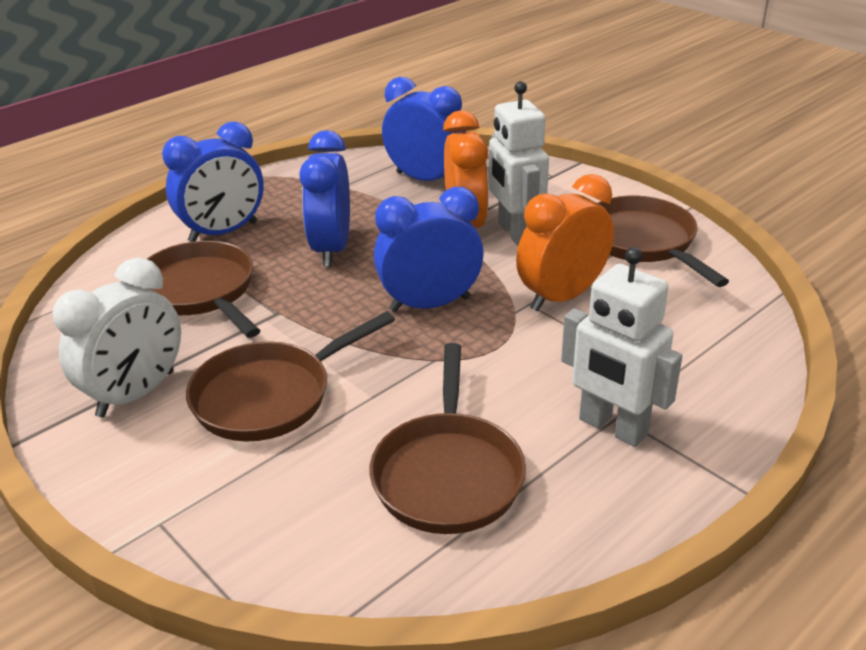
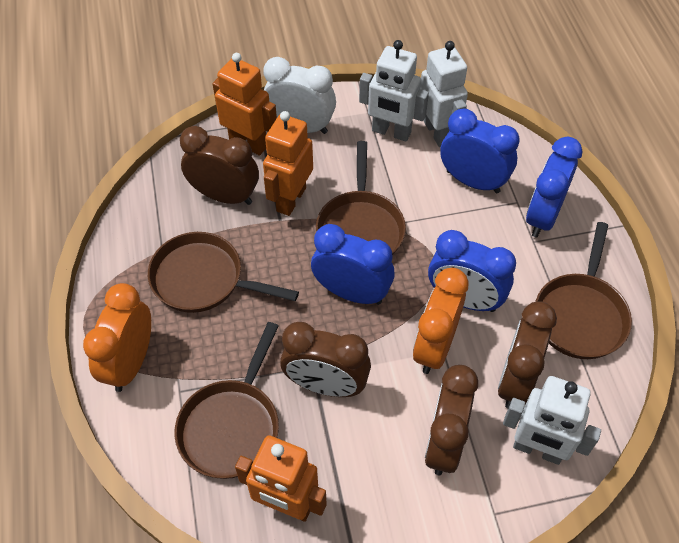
brown clock: none = 0 -> [180,126,259,205] [280,322,371,397] [425,365,478,476] [498,301,557,408] = 4
orange robot: none = 0 -> [213,53,277,156] [235,435,327,522] [263,111,313,216] = 3
white robot: [489,81,549,246] [561,247,682,447] = 2 -> [359,40,429,141] [420,41,468,147] [503,376,601,465] = 3

